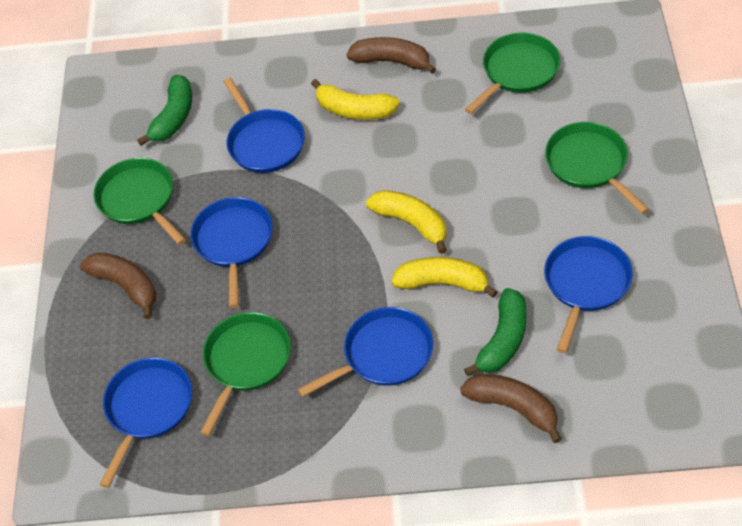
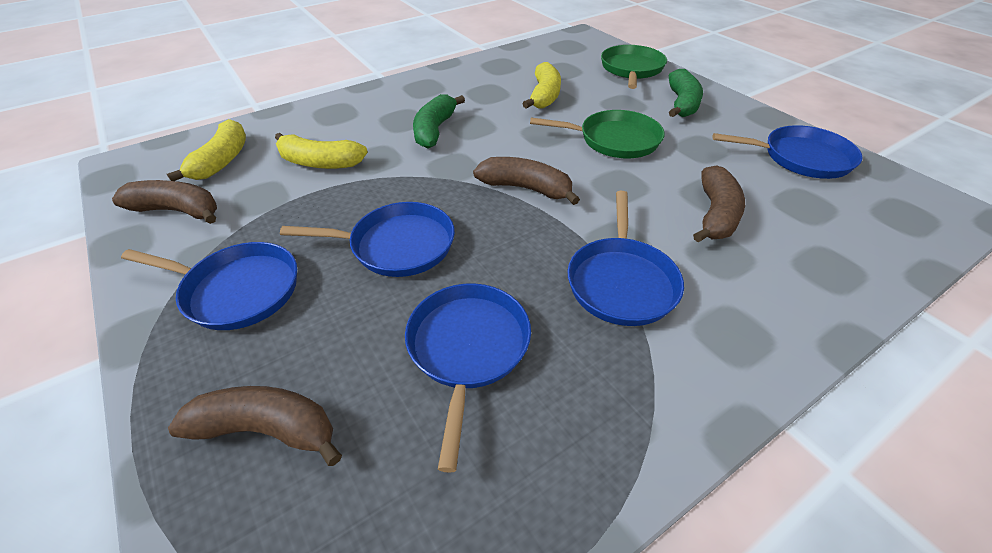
brown banana: [80,252,156,319] [347,37,436,74] [460,374,562,443] = 3 -> [112,180,217,224] [168,386,342,466] [473,157,580,205] [693,165,745,242] = 4
green pan: [93,158,186,245] [200,312,291,436] [465,33,560,114] [545,122,649,214] = 4 -> [530,110,665,158] [601,45,667,89] = 2

